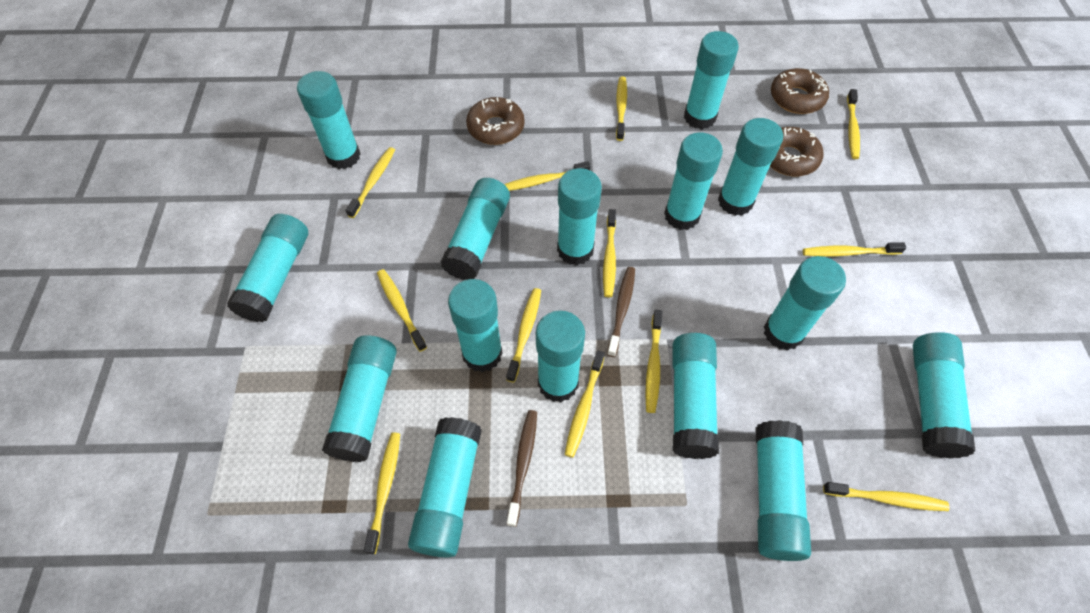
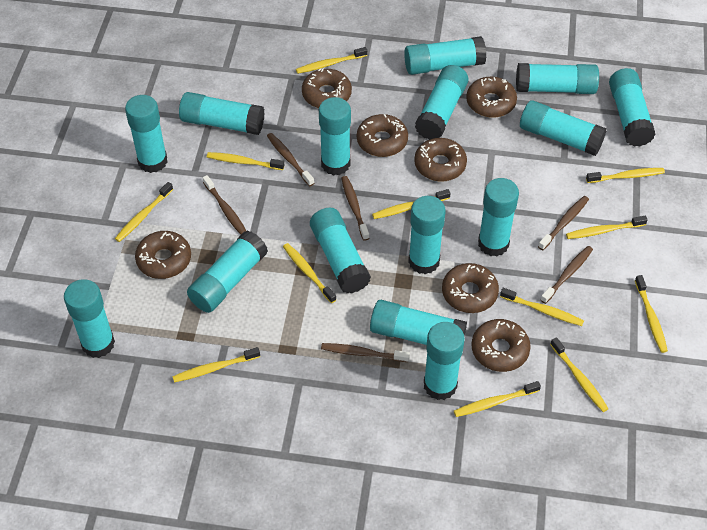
brown donut: [466,97,525,145] [770,127,823,176] [771,68,829,114] = 3 -> [135,231,191,279] [302,68,352,108] [357,114,408,157] [414,138,467,182] [442,263,499,313] [466,77,517,118] [472,319,531,372] = 7
brown toothbrush: [507,410,537,527] [607,267,635,357] = 2 -> [203,175,246,235] [267,133,314,186] [321,343,410,362] [341,176,370,241] [538,196,589,250] [540,246,593,304] = 6

